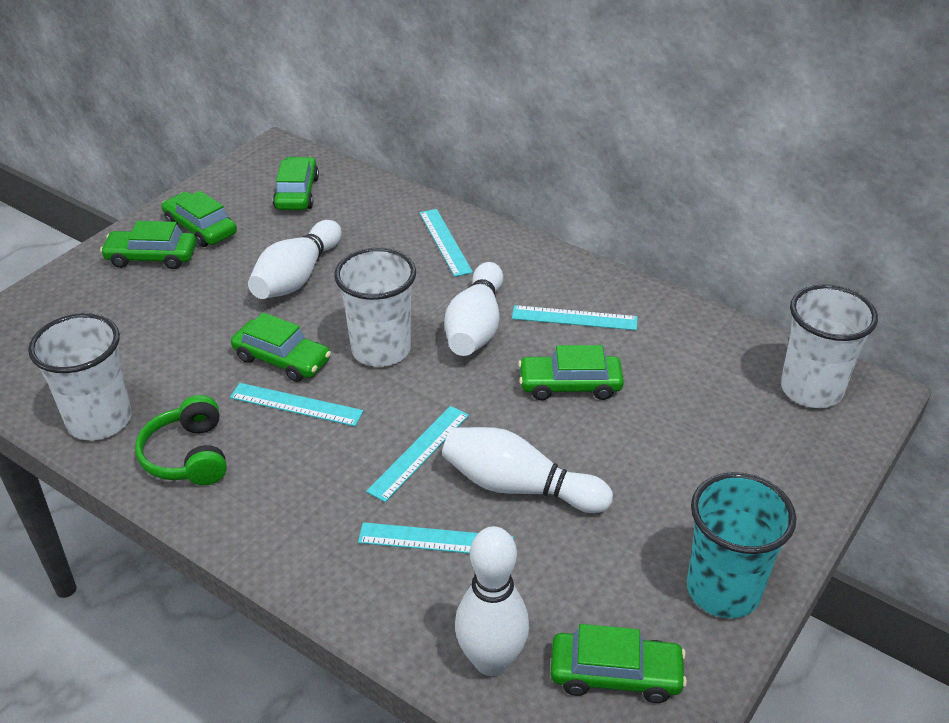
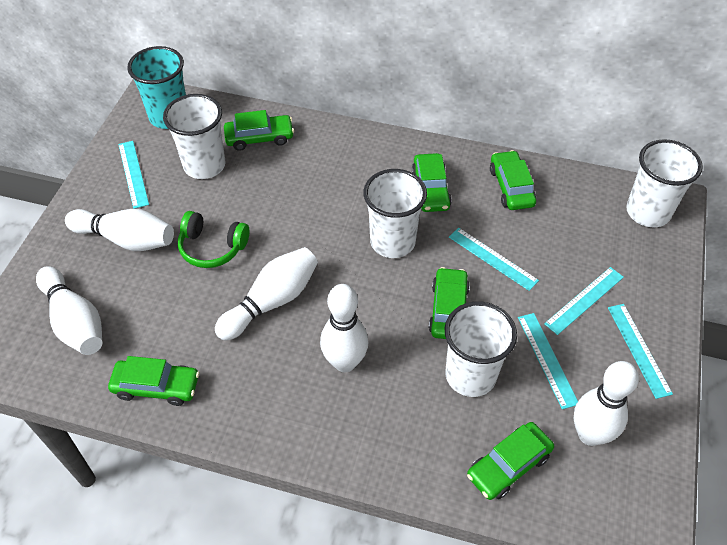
white bowling pin: [248,220,341,299] [442,427,613,513] [444,262,503,356] [455,526,529,676] = 4 -> [36,266,102,355] [65,209,174,251] [215,247,318,340] [320,284,368,372] [574,361,639,446] = 5
white cup: [28,313,132,440] [334,248,416,367] [781,284,878,408] = 3 -> [163,94,225,179] [363,169,427,258] [445,301,517,397] [626,139,703,227] = 4

